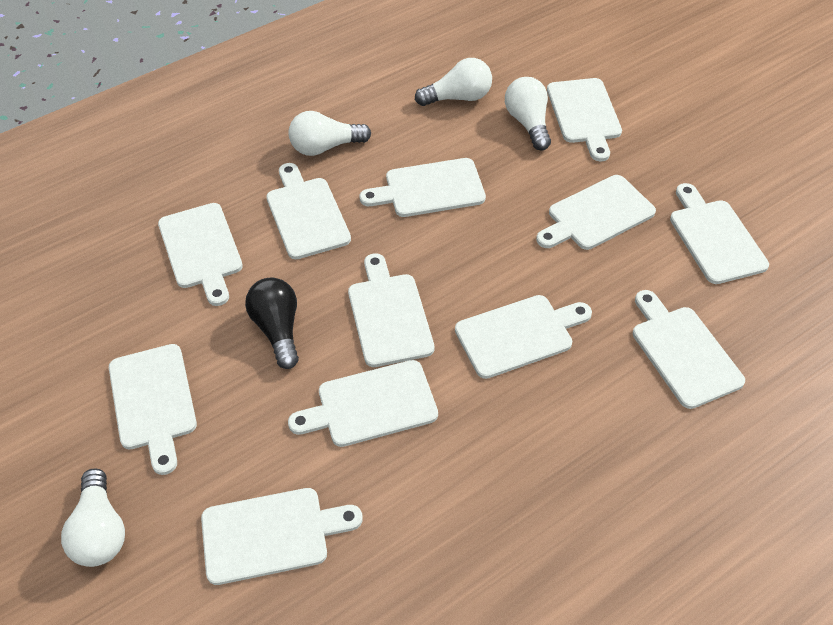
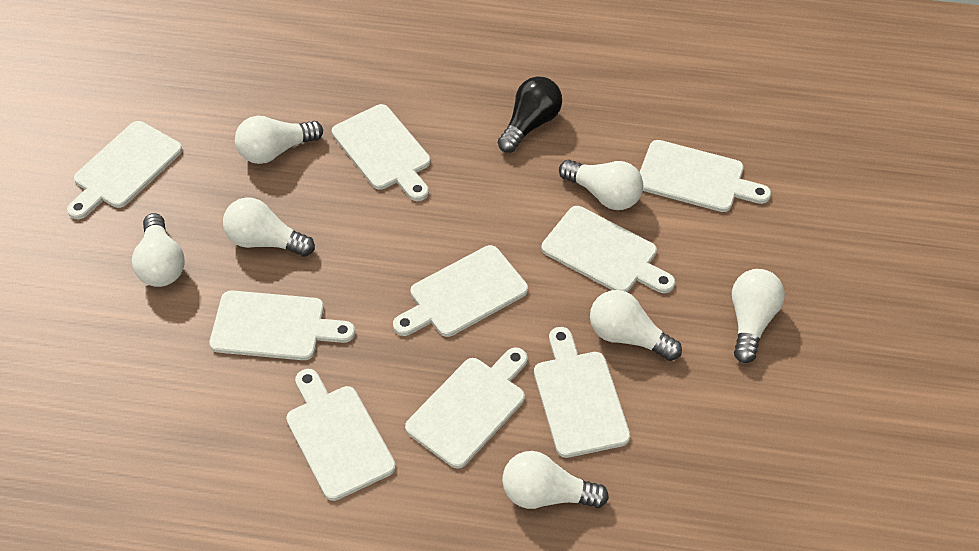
white cutting board: [109,344,197,475] [158,203,243,306] [201,488,363,585] [266,163,351,259] [288,360,438,447] [348,253,434,367] [360,158,486,217] [455,295,592,379] [536,175,656,250] [547,78,622,161] [633,290,745,409] [670,183,769,284] = 12 -> [67,121,183,219] [209,290,355,360] [286,369,396,501] [332,104,430,201] [393,245,528,337] [405,347,528,469] [534,327,630,458] [542,206,675,293] [639,140,771,212] = 9
white light bulb: [61,468,125,567] [289,111,371,156] [415,58,492,106] [505,77,551,151] = 4 -> [132,213,185,287] [223,197,315,256] [235,116,323,164] [502,451,609,509] [559,160,643,210] [590,290,682,361] [732,269,785,363] = 7

